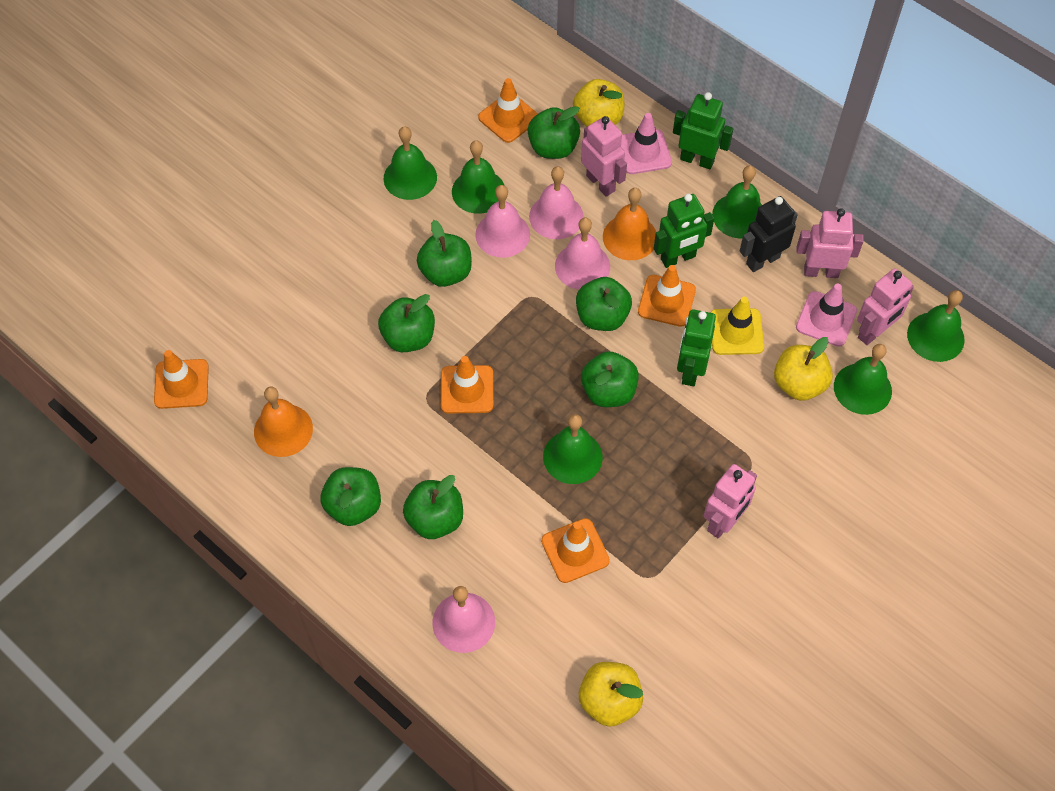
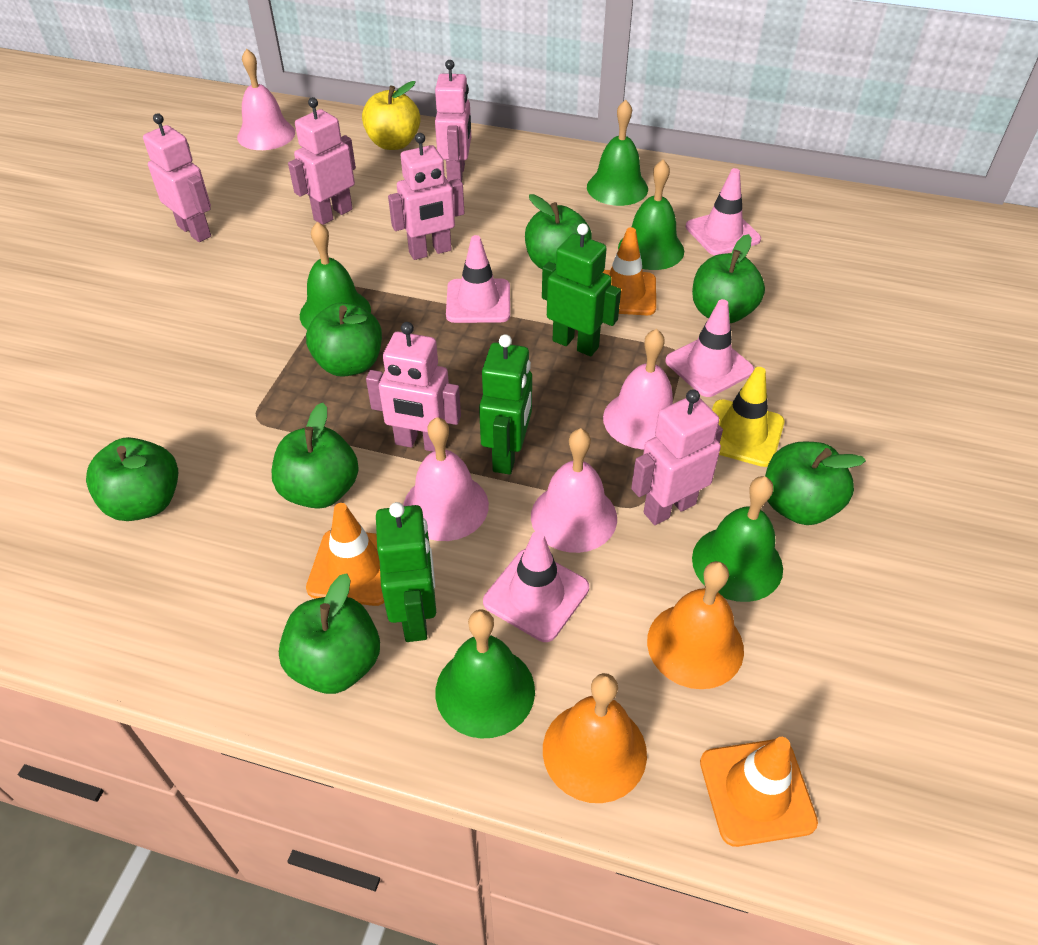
black robot: [740,196,798,272] = 1 -> none = 0
green bell: [384,126,437,200] [452,140,505,214] [543,414,603,484] [712,166,762,239] [834,344,892,415] [907,290,965,362] = 6 -> [300,222,371,329] [436,609,535,739] [587,100,648,206] [618,159,684,270] [692,476,783,602] = 5
orange traffic cone: [154,350,209,409] [441,356,493,414] [478,78,538,143] [541,518,610,583] [638,265,696,327] = 5 -> [306,503,384,606] [603,227,656,315] [700,737,818,847] = 3
pink robot: [581,116,627,197] [704,464,757,539] [797,208,864,278] [857,268,914,345] = 4 -> [143,113,211,242] [288,97,356,225] [366,322,461,452] [388,133,464,260] [435,60,471,182] [631,389,723,525] = 6
pink traffic cone: [620,113,672,174] [796,284,857,347] = 2 -> [446,235,510,323] [483,531,589,642] [665,299,754,397] [686,168,761,255] = 4
yellow apple: [573,79,624,127] [579,662,643,727] [774,337,833,401] = 3 -> [362,81,420,150] = 1

